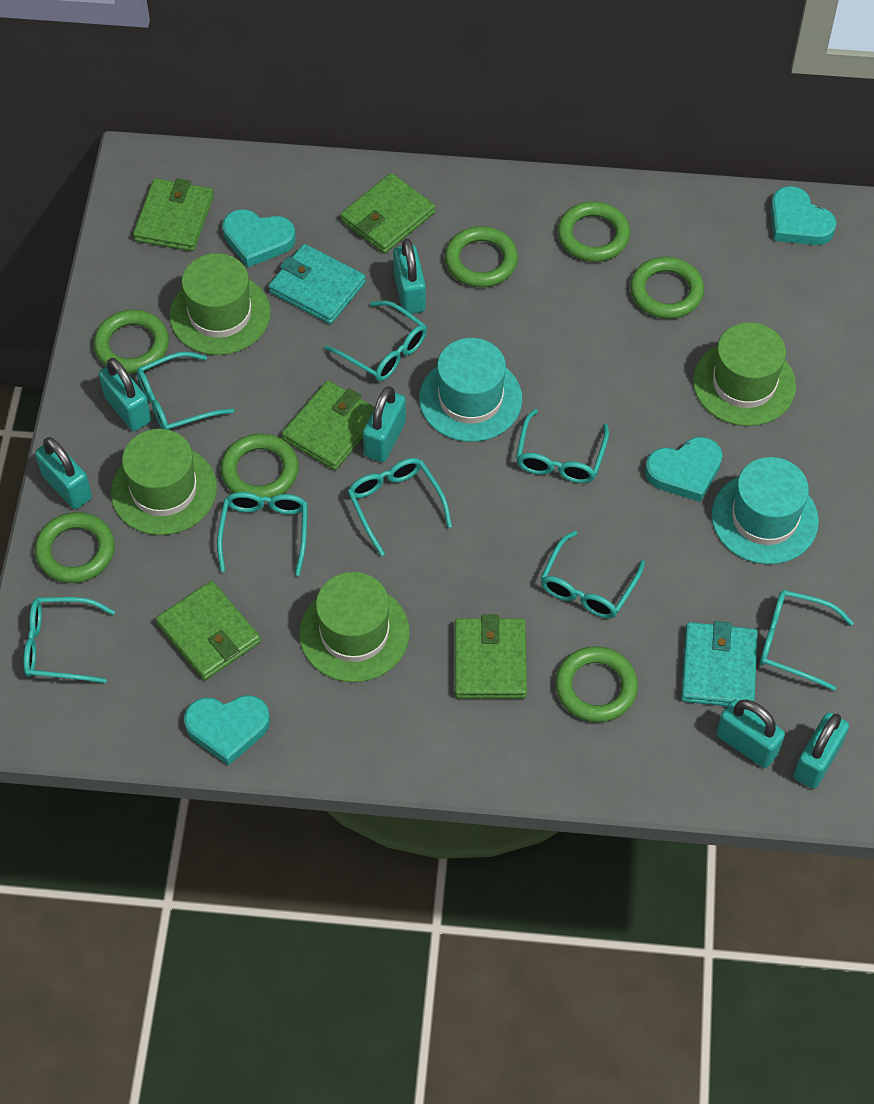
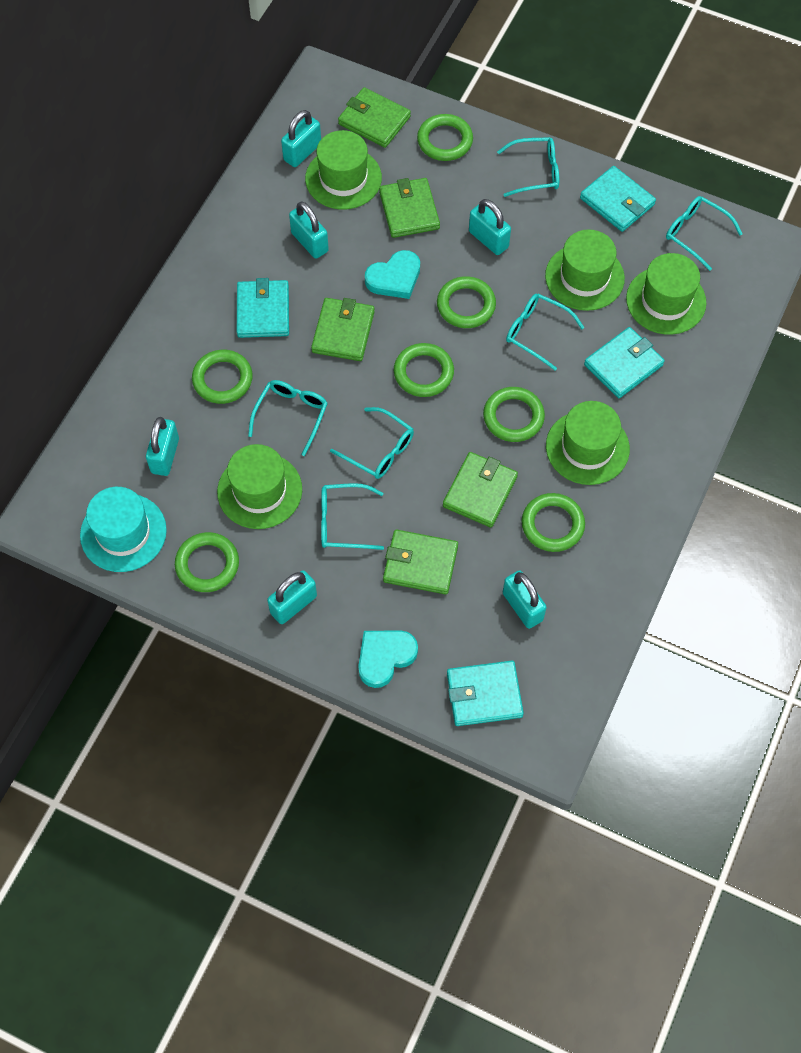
green hat: [111,429,217,535] [170,253,271,355] [299,572,410,682] [693,322,796,426] = 4 -> [217,444,302,529] [305,130,382,210] [545,229,625,311] [546,401,630,485] [626,253,706,335] = 5
turquoise glasses: [24,597,115,683] [137,352,234,430] [217,492,308,576] [324,301,427,381] [347,458,452,556] [516,409,609,483] [540,531,645,618] [760,590,854,691] = 8 -> [248,380,328,456] [321,483,384,550] [330,407,414,479] [497,137,559,197] [506,294,584,370] [666,196,742,271] = 6
turquoise hat: [419,338,522,442] [711,457,819,564] = 2 -> [80,487,167,572] = 1
turquoise heart: [184,695,270,766] [222,209,296,267] [645,437,723,502] [770,186,836,245] = 4 -> [358,630,418,688] [365,250,420,299] = 2
turquoise wallet: [269,244,366,324] [681,621,758,706] = 2 -> [237,278,289,338] [447,661,524,726] [580,166,656,232] [584,327,664,398] = 4

